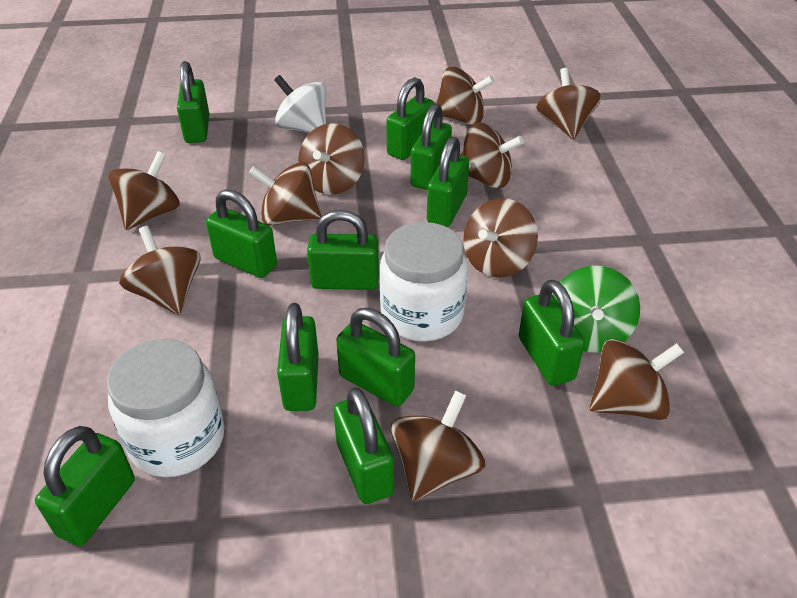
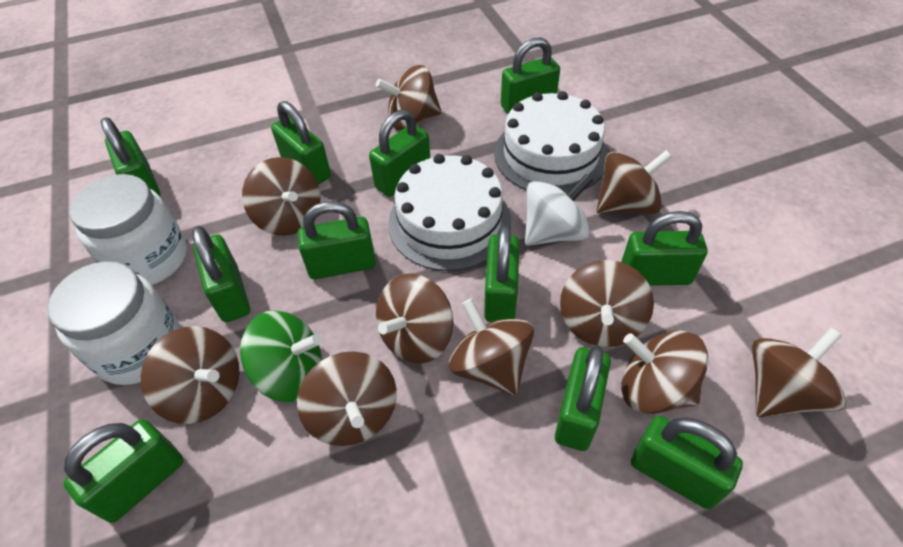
white cake: none = 0 -> [388,154,511,271] [494,91,608,194] = 2

